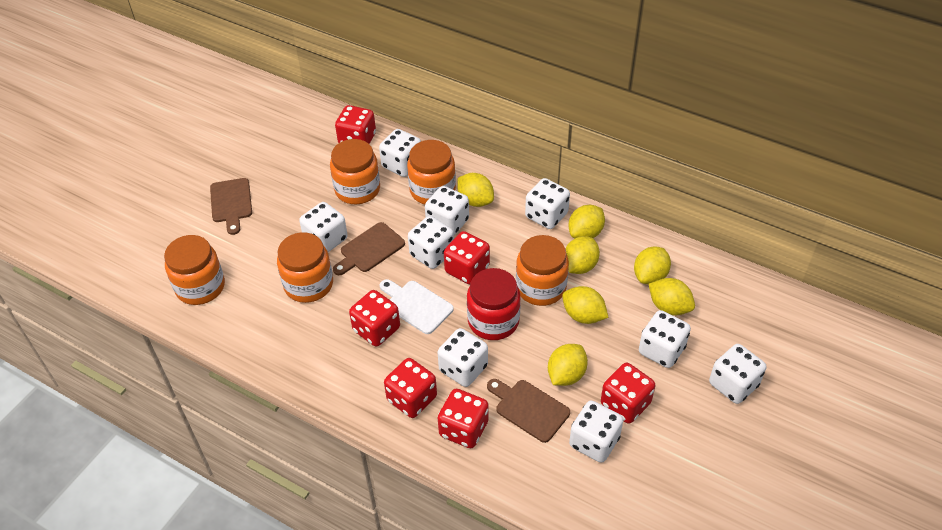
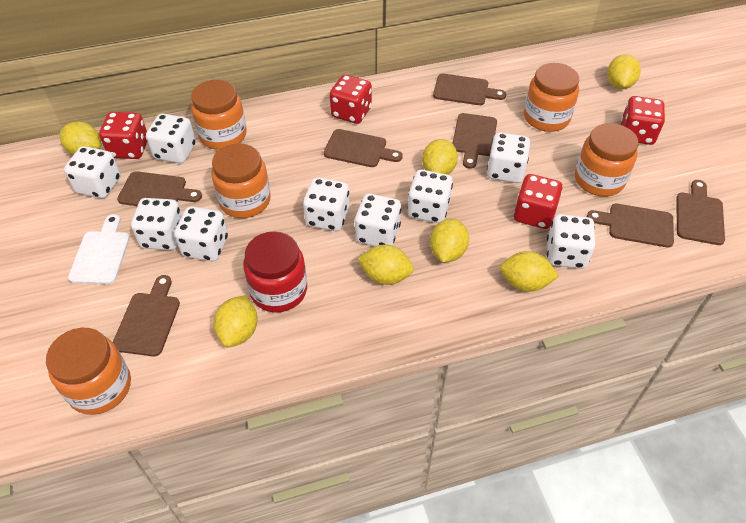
brown cutting board: [210,178,252,235] [333,222,405,275] [487,379,570,443] = 3 -> [113,275,180,356] [117,171,202,206] [324,129,403,167] [433,74,506,105] [452,113,497,169] [587,203,674,248] [676,180,725,245] = 7
red dice: [335,105,376,144] [349,290,400,347] [384,358,437,418] [438,389,489,448] [444,231,490,285] [601,363,655,424] = 6 -> [99,112,147,159] [330,75,372,124] [514,174,563,229] [621,96,665,145] = 4

